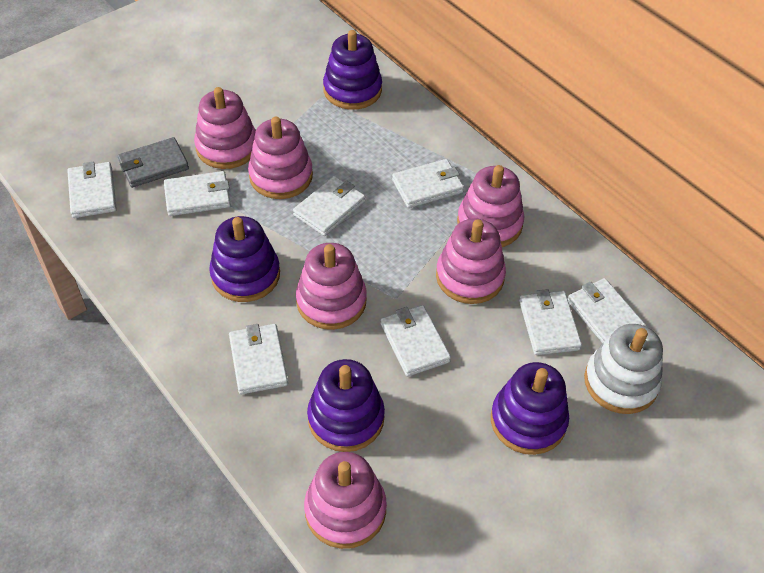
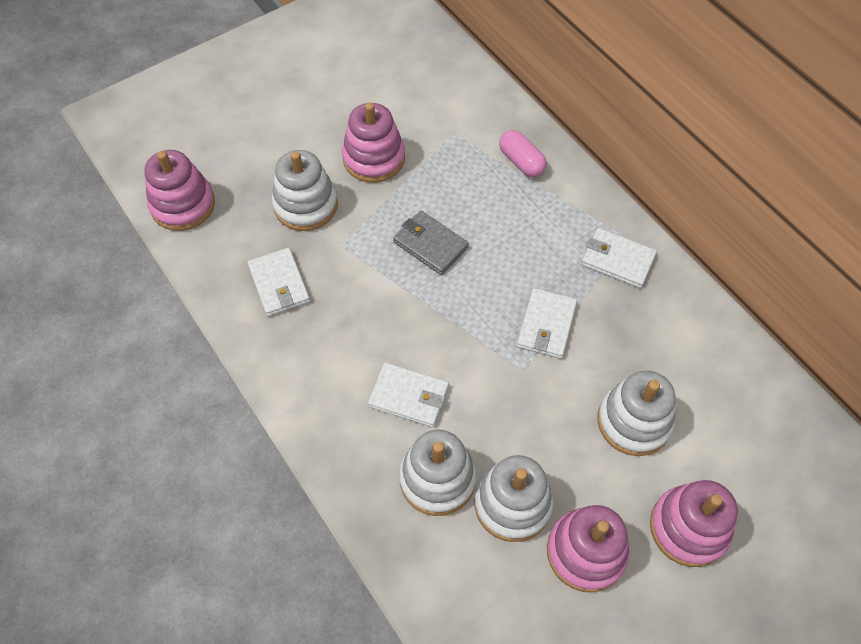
pink capsule: none = 0 -> [499,130,547,177] = 1
pink stacking toy: [194,87,256,169] [248,117,313,199] [296,243,367,330] [304,452,387,549] [436,218,506,304] [457,165,524,247] = 6 -> [144,150,215,231] [342,103,405,183] [547,505,630,592] [650,480,738,567] = 4
purple stacking toy: [209,216,280,302] [307,359,385,452] [323,30,382,110] [491,362,569,455] = 4 -> none = 0
white stacking toy: [584,324,663,414] = 1 -> [272,150,338,231] [399,429,477,516] [474,455,554,542] [597,371,676,456] = 4
white wallet: [67,162,117,218] [164,171,231,216] [229,324,288,395] [293,176,365,236] [381,305,451,377] [392,159,464,208] [519,289,582,355] [568,278,646,344] = 8 -> [247,248,310,316] [368,362,449,427] [517,288,577,359] [581,228,657,288] = 4

